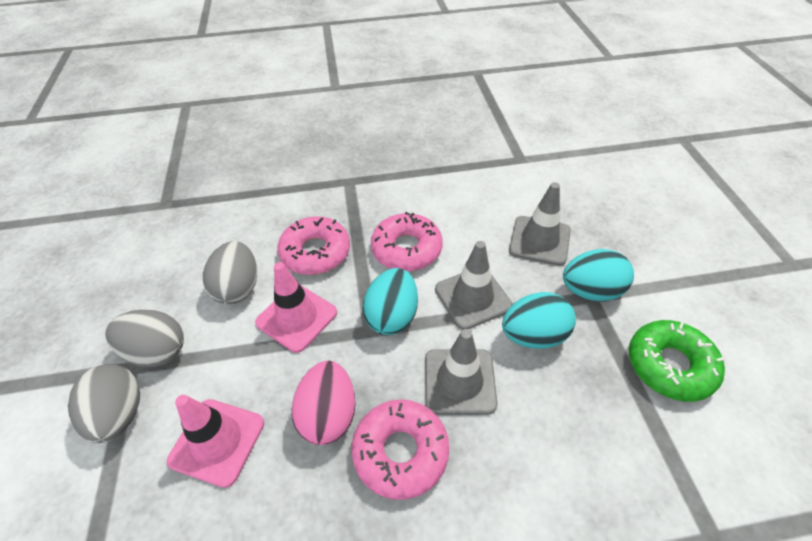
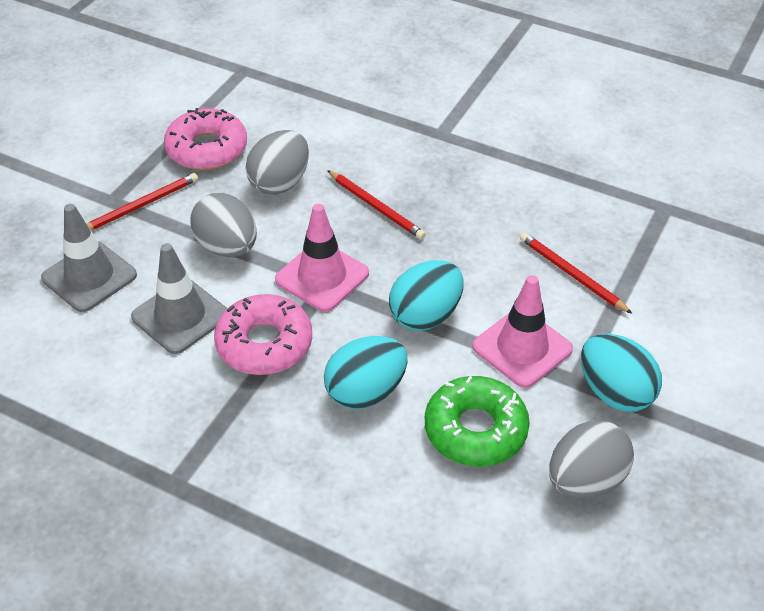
grey traffic cone: [425,329,498,415] [435,241,513,330] [509,182,571,266] = 3 -> [41,204,137,312] [131,243,227,354] = 2
pink donut: [277,216,350,275] [352,399,450,500] [371,212,443,271] = 3 -> [164,108,247,170] [214,294,312,375] = 2
pink egg: [291,361,356,445] = 1 -> none = 0
red pencil: none = 0 -> [87,173,198,230] [327,170,426,239] [520,232,633,314] = 3

